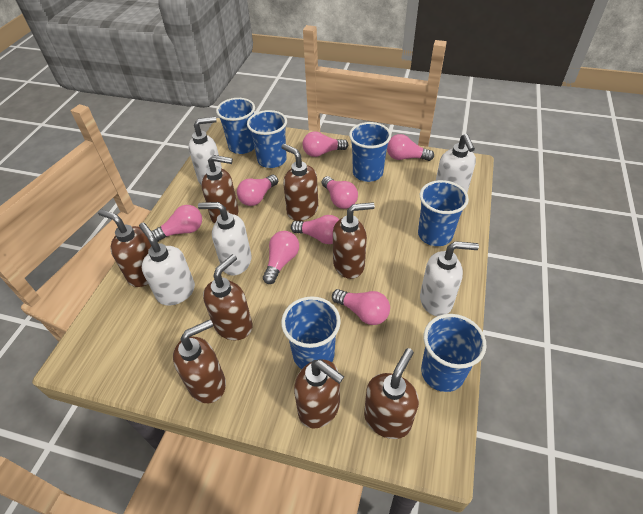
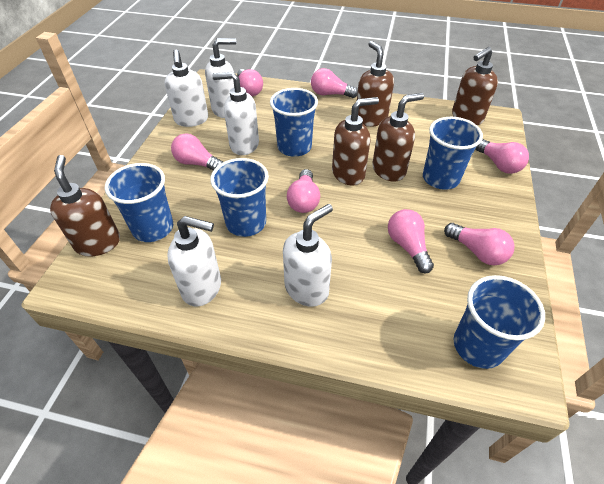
blue cup: [216,98,255,154] [247,110,287,168] [281,296,341,369] [349,122,391,182] [418,180,469,246] [421,314,487,392] = 6 -> [105,163,173,242] [210,158,269,237] [270,88,318,157] [423,117,483,190] [453,275,545,369] = 5
brown soap dispenser: [98,209,151,287] [173,320,226,403] [202,155,239,224] [203,254,253,341] [282,144,318,221] [294,359,344,428] [333,202,375,279] [364,348,419,439] = 8 -> [50,155,120,257] [332,97,379,185] [357,41,394,127] [372,93,424,182] [452,47,498,125] = 5
pink light bulb: [152,205,202,242] [237,175,278,206] [263,231,299,284] [291,215,339,244] [303,131,348,157] [322,176,358,209] [332,289,390,325] [387,134,434,161] = 8 -> [171,133,223,170] [237,69,263,96] [287,169,320,213] [311,68,358,98] [388,209,434,273] [444,223,514,265] [475,139,529,174] = 7

